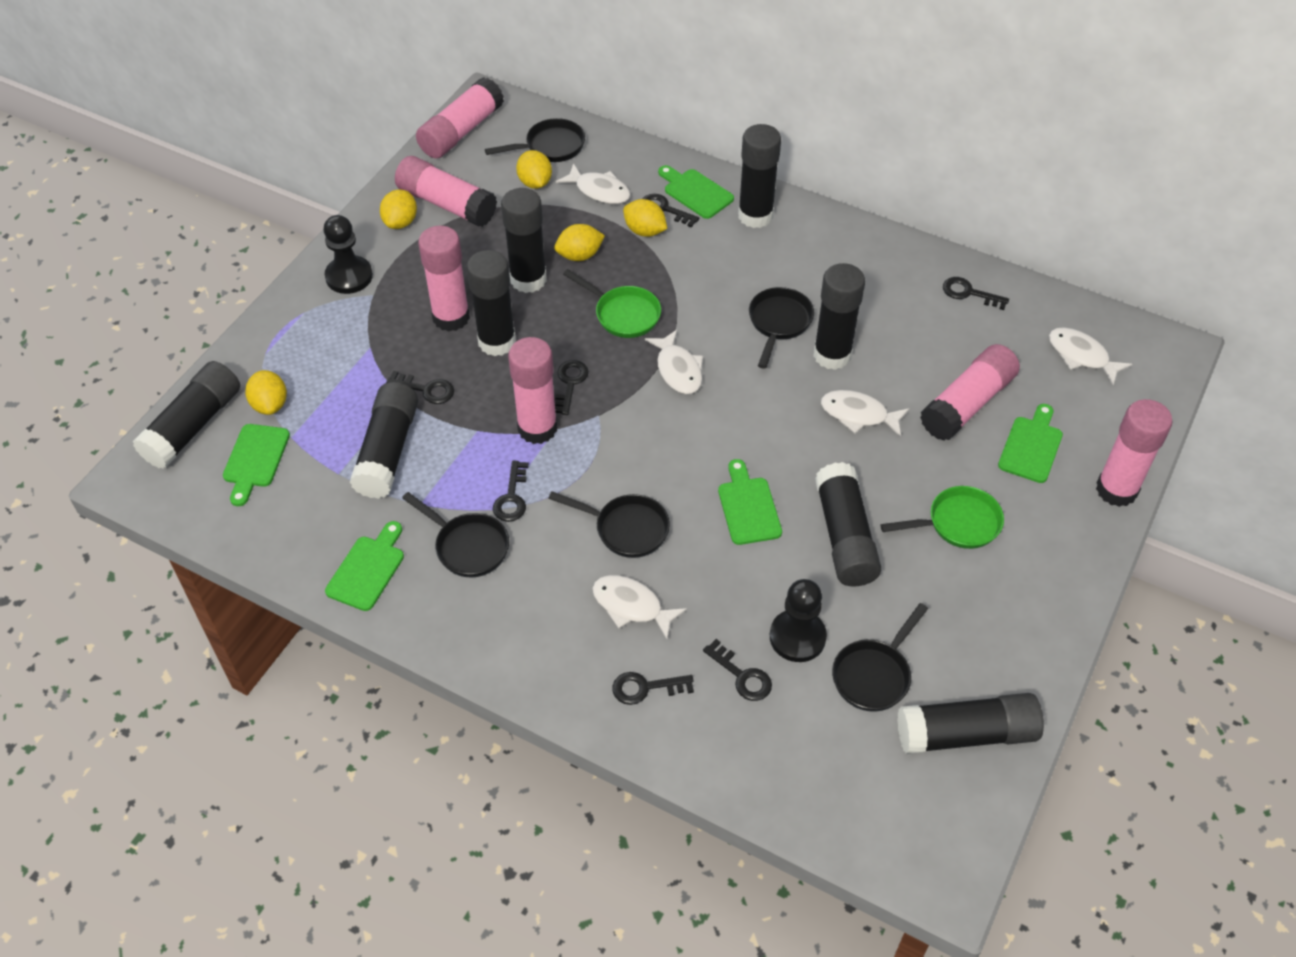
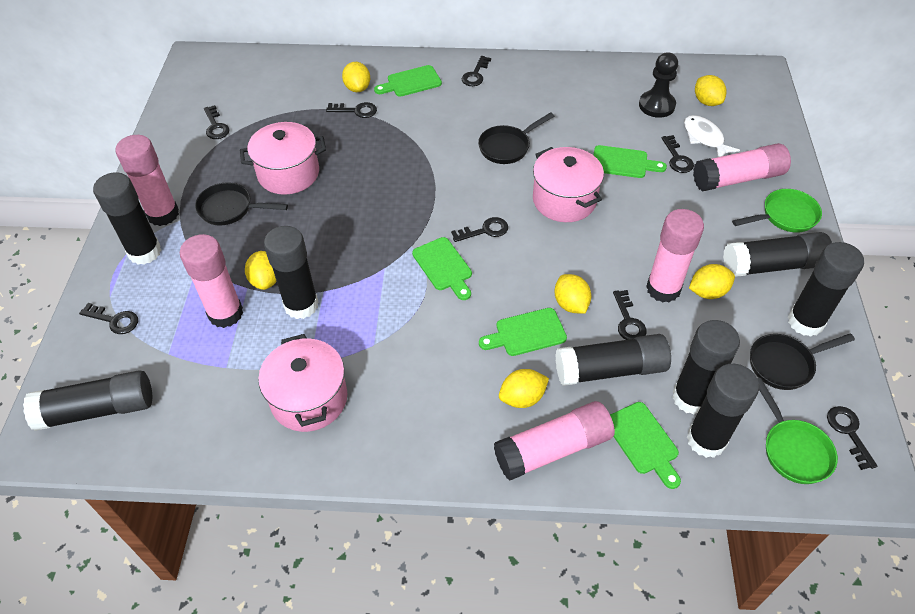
black key: [386,371,454,404] [493,461,529,522] [555,360,589,415] [612,672,694,705] [642,194,699,228] [703,639,772,701] [943,277,1009,310] = 7 -> [79,303,138,334] [204,105,229,139] [326,102,377,118] [451,217,508,242] [462,56,491,86] [613,290,647,340] [662,135,694,173] [827,406,877,470] = 8
black pan: [402,492,509,577] [485,118,585,162] [548,491,670,558] [749,287,814,369] [832,603,928,712] = 5 -> [195,182,288,226] [478,112,554,164] [750,333,855,390] = 3
black pawn: [323,215,373,294] [770,579,827,662] = 2 -> [639,52,678,118] = 1
pink glue stick: [395,156,497,227] [416,77,504,158] [418,226,470,331] [508,337,557,444] [920,344,1020,441] [1096,399,1173,507] = 6 -> [116,135,179,226] [180,234,243,328] [494,401,615,481] [646,209,704,303] [693,143,791,191] = 5
pink pot: none = 0 -> [240,122,326,195] [258,334,347,432] [533,147,604,222] = 3
white fish: [556,163,631,204] [592,575,687,639] [645,330,703,394] [821,390,910,437] [1049,327,1133,385] = 5 -> [684,115,740,157] = 1
yellow lemon: [245,370,287,415] [380,189,417,229] [516,150,552,189] [554,224,605,261] [623,199,667,237] = 5 -> [245,251,277,290] [342,62,370,92] [499,369,549,408] [555,274,591,314] [689,264,735,299] [695,75,726,106] = 6

